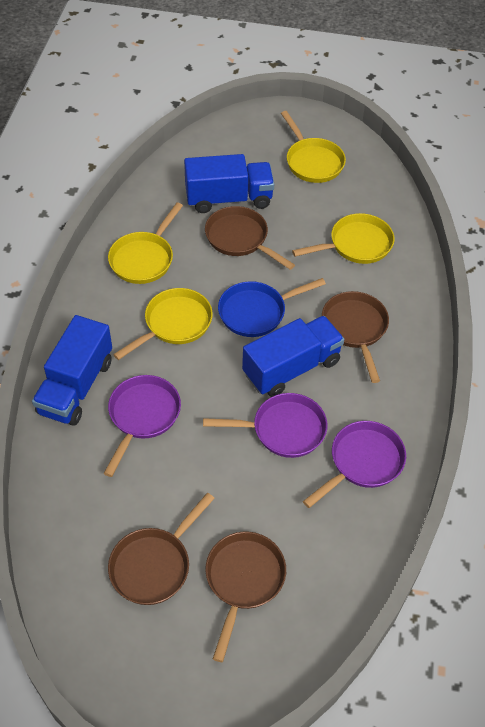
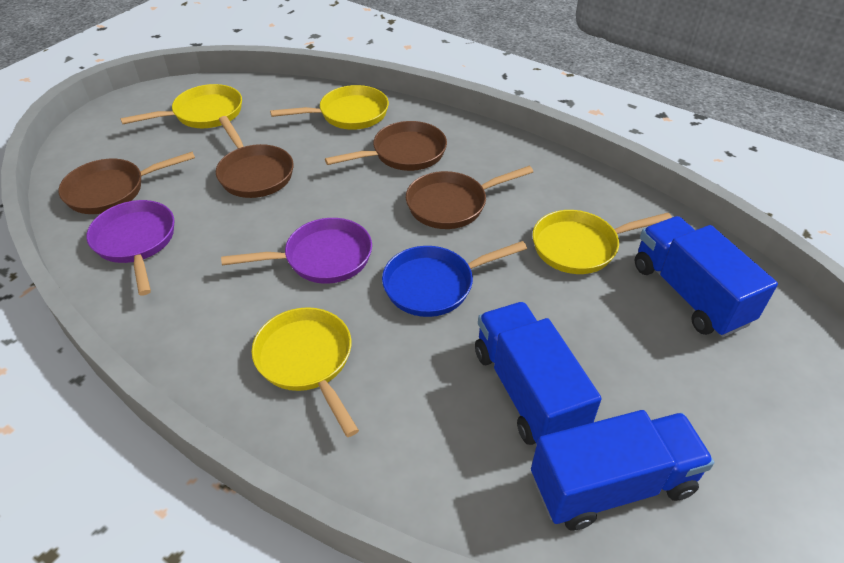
purple pan: [103,375,181,477] [203,393,327,458] [303,421,406,508] = 3 -> [86,200,174,296] [221,218,372,284] = 2

